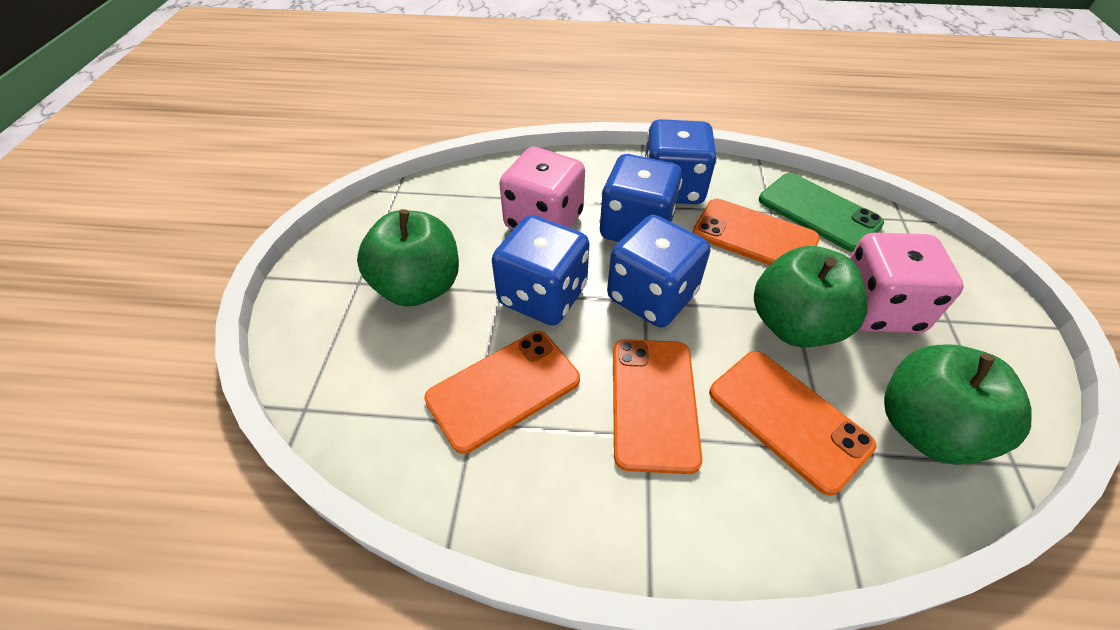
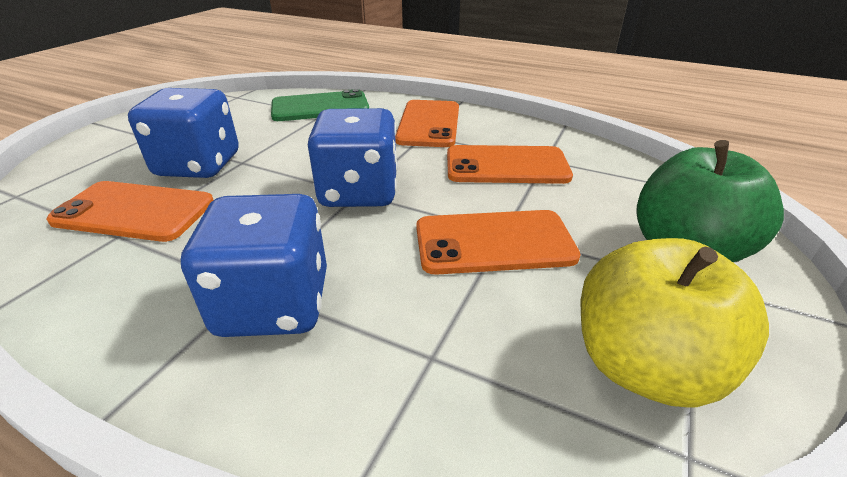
blue dice: [492,215,590,325] [599,154,682,242] [607,215,711,327] [645,119,717,204] = 4 -> [128,88,239,178] [181,194,327,337] [308,108,398,207] = 3
green apple: [357,209,459,306] [754,246,868,347] [884,344,1031,465] = 3 -> [636,140,784,262] = 1
pink dice: [499,147,585,230] [850,233,964,333] = 2 -> none = 0
yellow apple: none = 0 -> [580,238,769,407] = 1

